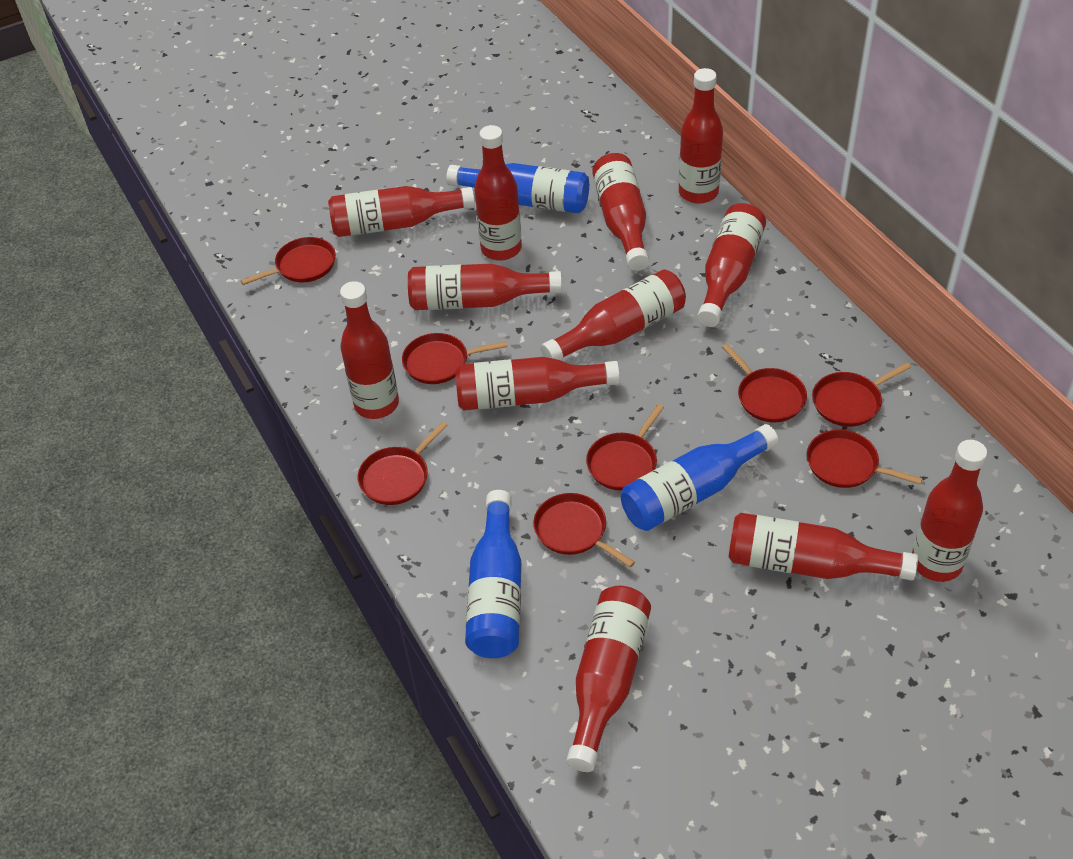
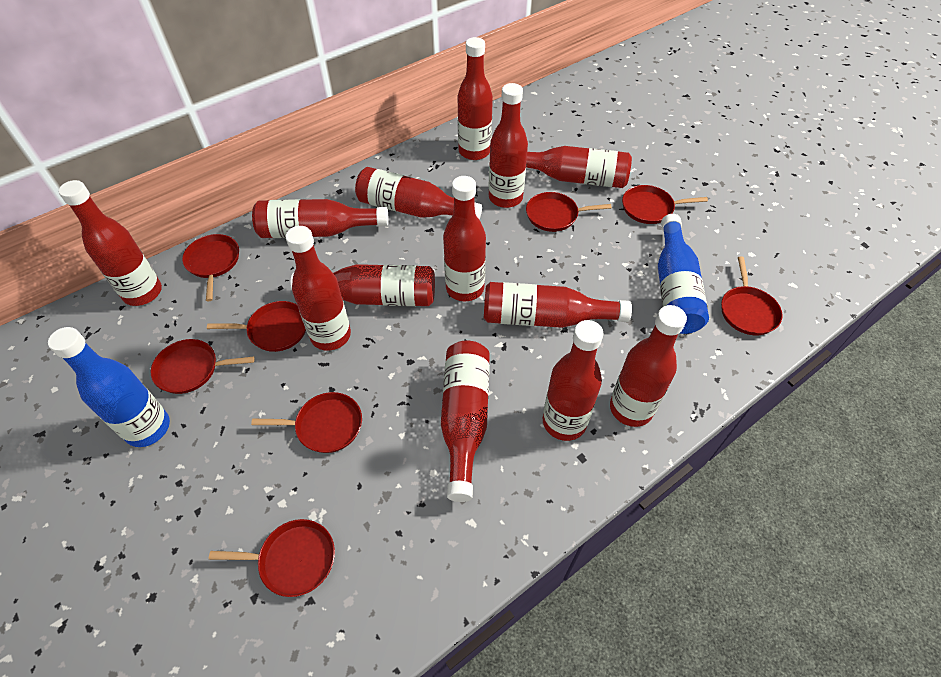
blue bottle: [446,163,589,213] [465,490,521,658] [621,424,779,531] = 3 -> [48,327,170,447] [658,214,709,334] = 2
red bottle: [328,186,475,237] [340,281,399,419] [408,264,562,310] [455,357,620,411] [474,125,522,261] [541,269,686,360] [566,586,651,772] [592,153,649,271] [679,68,723,204] [697,203,766,327] [729,513,918,580] [912,440,987,582] = 12 -> [59,180,162,306] [252,199,389,238] [286,226,351,351] [290,264,435,306] [355,167,482,219] [441,340,490,502] [443,176,486,301] [457,37,493,160] [484,282,632,328] [489,83,528,208] [526,146,632,188] [543,320,604,441] [610,305,687,427] = 13

